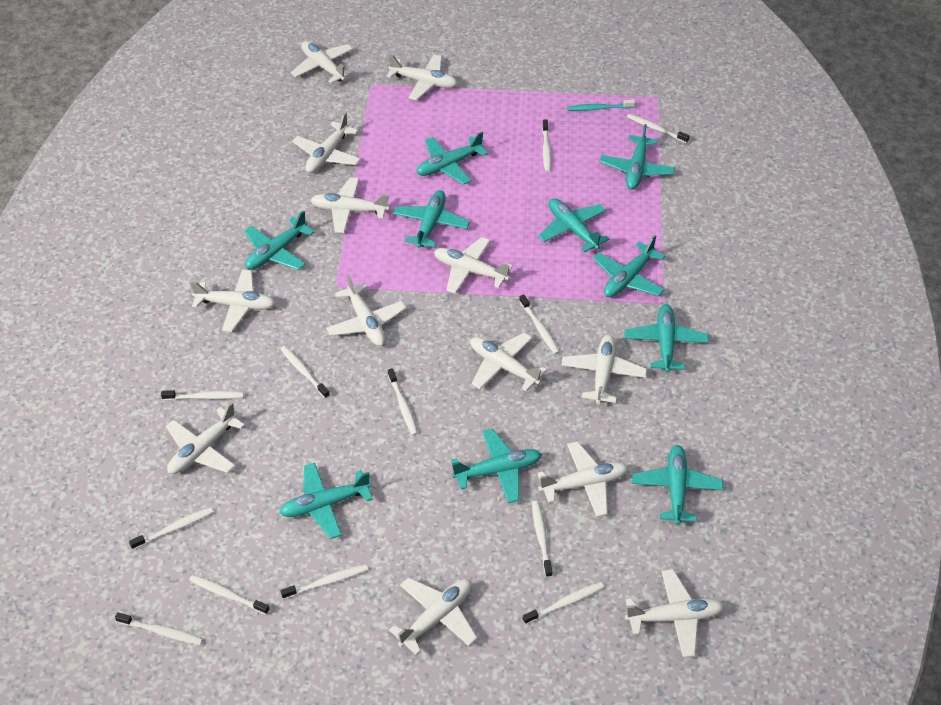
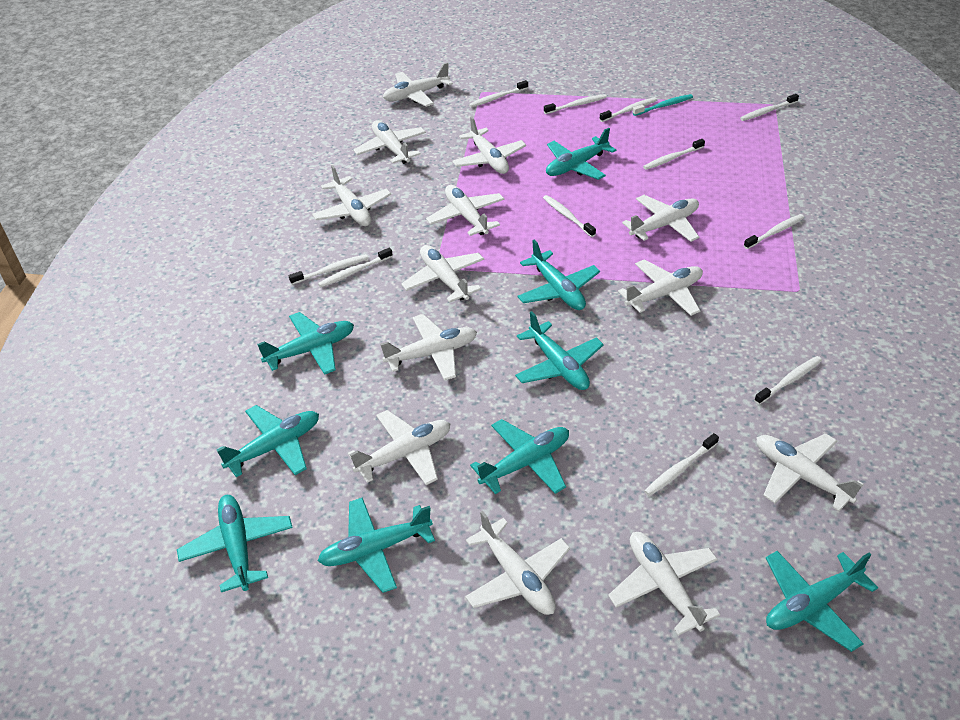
turquoise plane: [244,210,315,270] [279,463,373,539] [393,190,470,248] [416,132,488,185] [451,429,542,503] [538,198,609,252] [593,235,665,297] [599,124,675,190] [625,304,709,373] [632,445,723,525] = 10 -> [177,495,293,592] [217,405,319,477] [257,312,354,375] [318,497,435,593] [470,419,569,494] [515,311,604,390] [517,240,600,310] [546,128,616,180] [766,551,878,652] = 9
white toothbrush: [115,612,203,645] [129,507,213,550] [161,390,244,400] [189,575,270,615] [280,564,368,599] [281,346,330,399] [388,368,418,435] [519,295,560,354] [523,582,604,625] [532,501,552,577] [542,120,551,172] [627,114,689,143] = 12 -> [289,254,369,285] [318,248,393,288] [469,80,528,107] [543,195,596,237] [544,94,606,114] [600,97,657,122] [643,139,705,170] [644,433,719,496] [740,94,799,121] [744,214,804,249] [754,356,822,405] = 11

